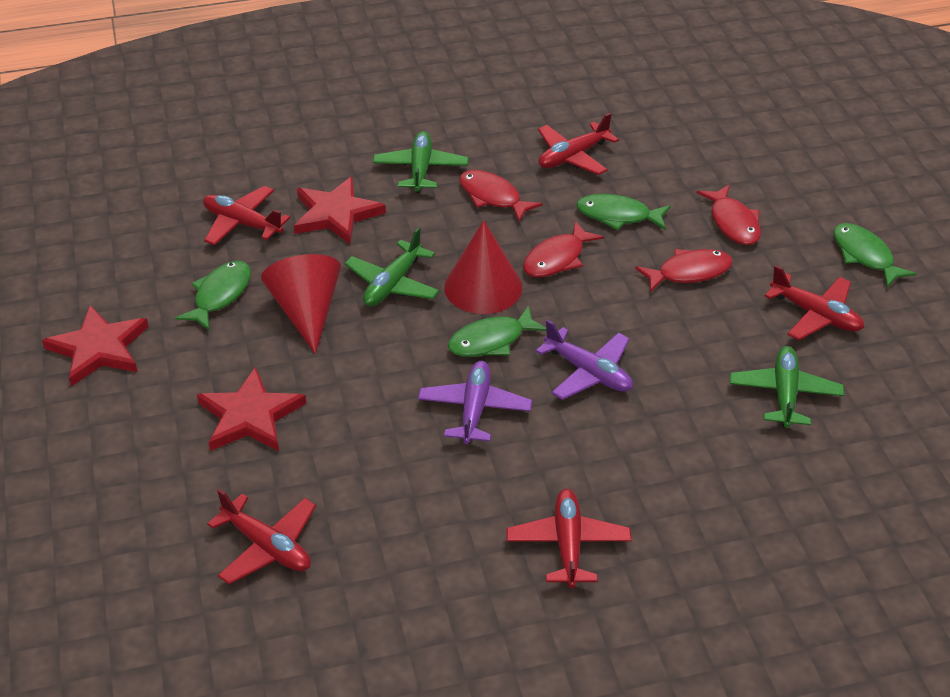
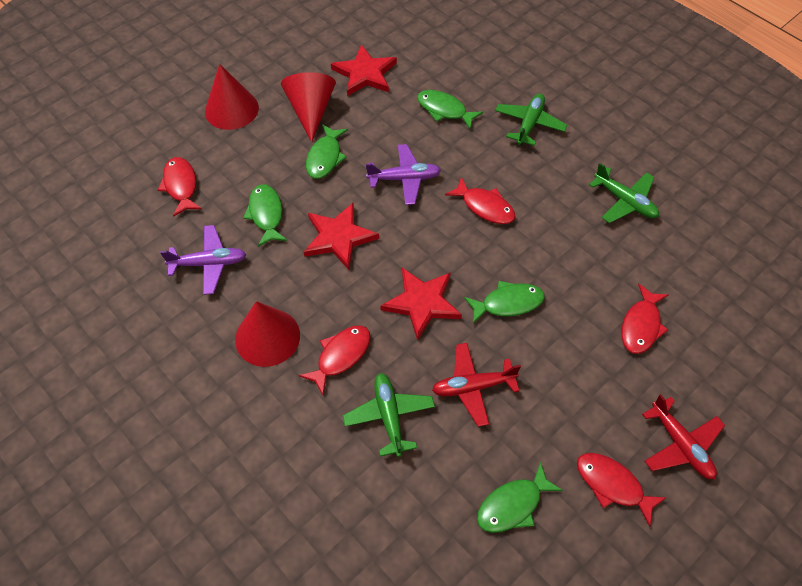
green fish: [175,261,251,330] [448,305,546,357] [576,194,671,230] [833,223,917,287] = 4 -> [243,184,287,247] [306,124,348,179] [417,90,483,129] [464,281,545,324] [477,462,563,533] = 5
red cone: [261,254,341,354] [444,220,522,314] = 2 -> [205,64,259,130] [235,301,300,367] [281,72,336,142] = 3
red fish: [459,170,543,222] [523,221,604,277] [635,249,733,293] [697,185,761,245] = 4 -> [158,157,202,217] [299,326,370,395] [445,176,516,224] [577,453,667,527] [621,284,669,354] = 5
red plane: [203,186,290,246] [207,489,316,584] [506,489,631,588] [538,113,619,175] [765,265,864,340] = 5 -> [432,343,521,427] [642,394,725,479] = 2

